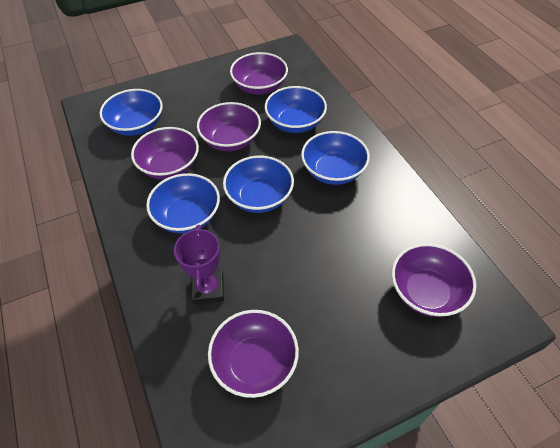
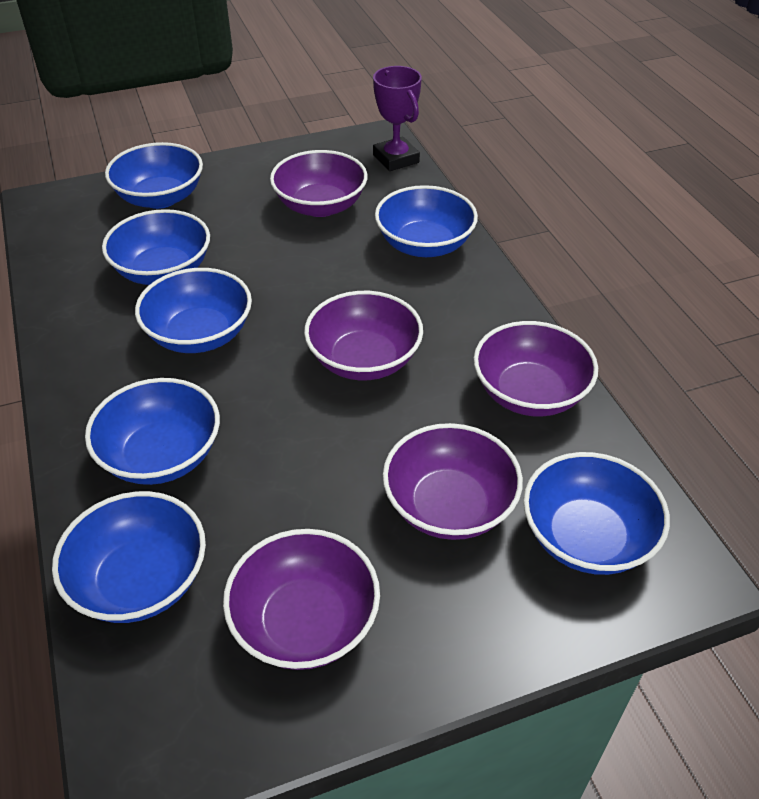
blue bowl: [100,89,163,136] [146,173,220,234] [223,156,294,213] [265,86,327,133] [301,131,370,185] = 5 -> [52,491,206,623] [85,378,220,485] [102,209,210,285] [105,142,203,209] [135,268,252,353] [375,185,478,257] [523,452,670,575] = 7

